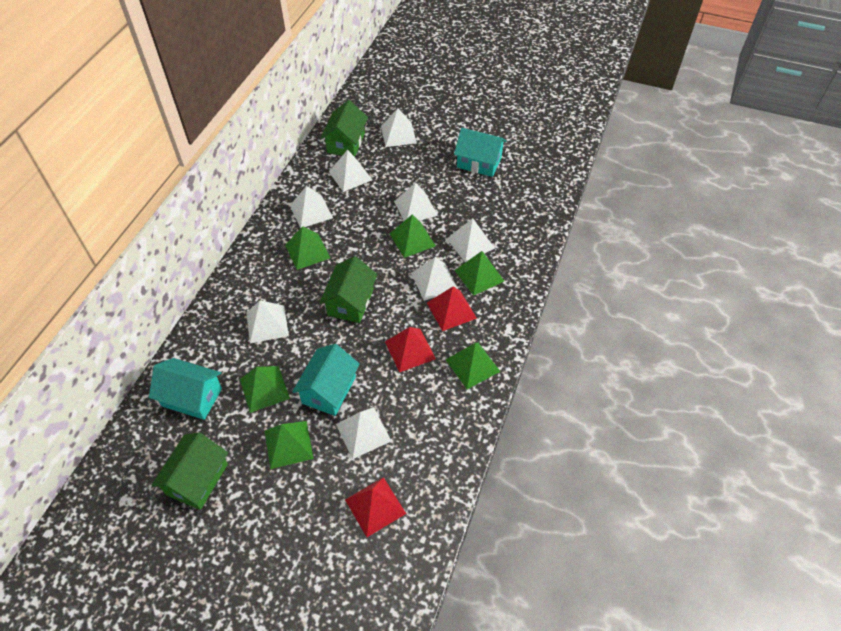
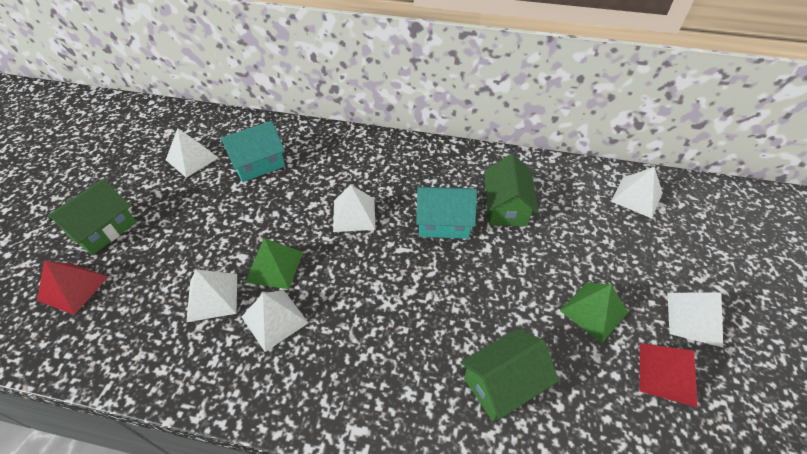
green pyramid: [240,366,290,413] [265,421,314,469] [285,226,330,270] [390,214,436,258] [446,343,501,389] [454,251,504,296] = 6 -> [245,238,303,289] [560,283,628,343] = 2
red pyramid: [345,477,406,537] [385,327,436,372] [427,286,477,331] = 3 -> [37,260,109,315] [640,343,698,408] = 2
turquoise house: [149,358,222,420] [292,344,360,416] [454,128,507,177] = 3 -> [221,121,285,182] [416,187,477,239] = 2
white pyramid: [246,300,289,343] [290,186,333,228] [329,150,372,192] [336,407,391,459] [381,108,417,147] [394,182,438,221] [411,257,458,301] [447,218,495,262] = 8 -> [166,128,218,178] [186,270,237,322] [241,290,308,352] [333,184,376,232] [611,167,663,218] [667,292,723,347] = 6

